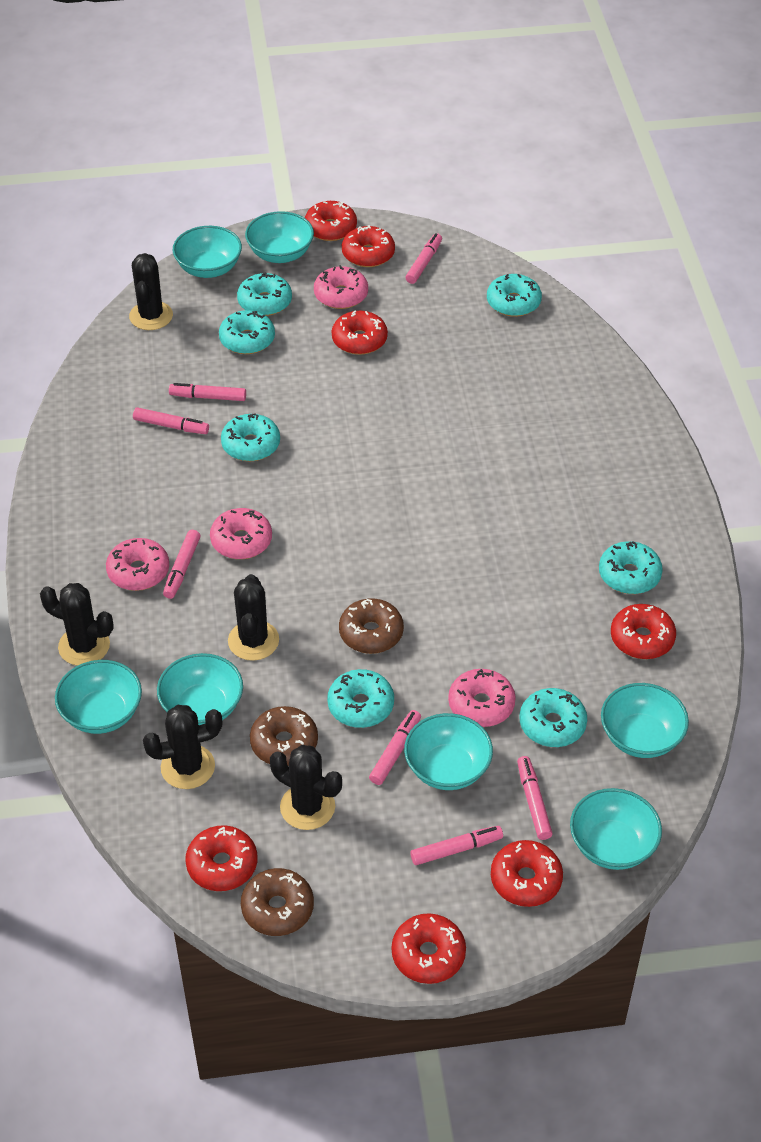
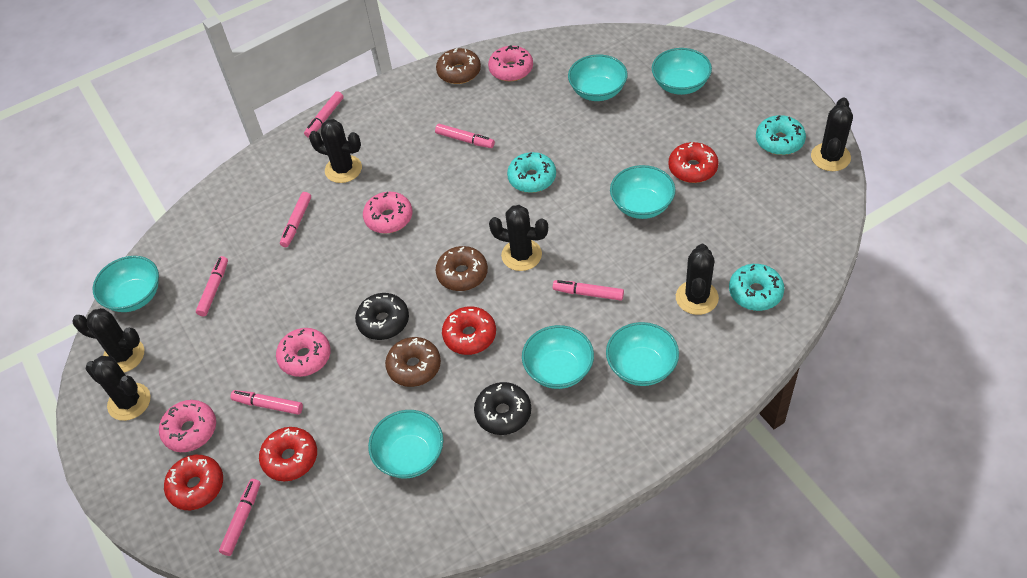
black cactus: [40,583,114,666] [129,253,173,330] [143,705,223,789] [228,574,279,661] [270,745,342,830] = 5 -> [72,308,144,372] [85,356,151,421] [309,119,362,183] [489,205,548,271] [676,244,719,315] [811,97,853,171] = 6
black donut: none = 0 -> [355,293,409,340] [474,382,531,435] = 2
red donut: [185,825,257,891] [305,201,357,241] [332,311,388,355] [342,225,395,267] [392,913,466,984] [491,840,563,907] [611,604,676,659] = 7 -> [164,455,223,510] [259,427,317,481] [442,306,496,355] [668,142,718,183] = 4
turquoise donut: [219,310,275,354] [221,414,280,461] [237,272,292,316] [327,669,394,728] [487,274,542,317] [520,688,587,747] [599,541,663,594] = 7 -> [507,152,556,193] [729,264,784,311] [756,115,806,155] = 3

